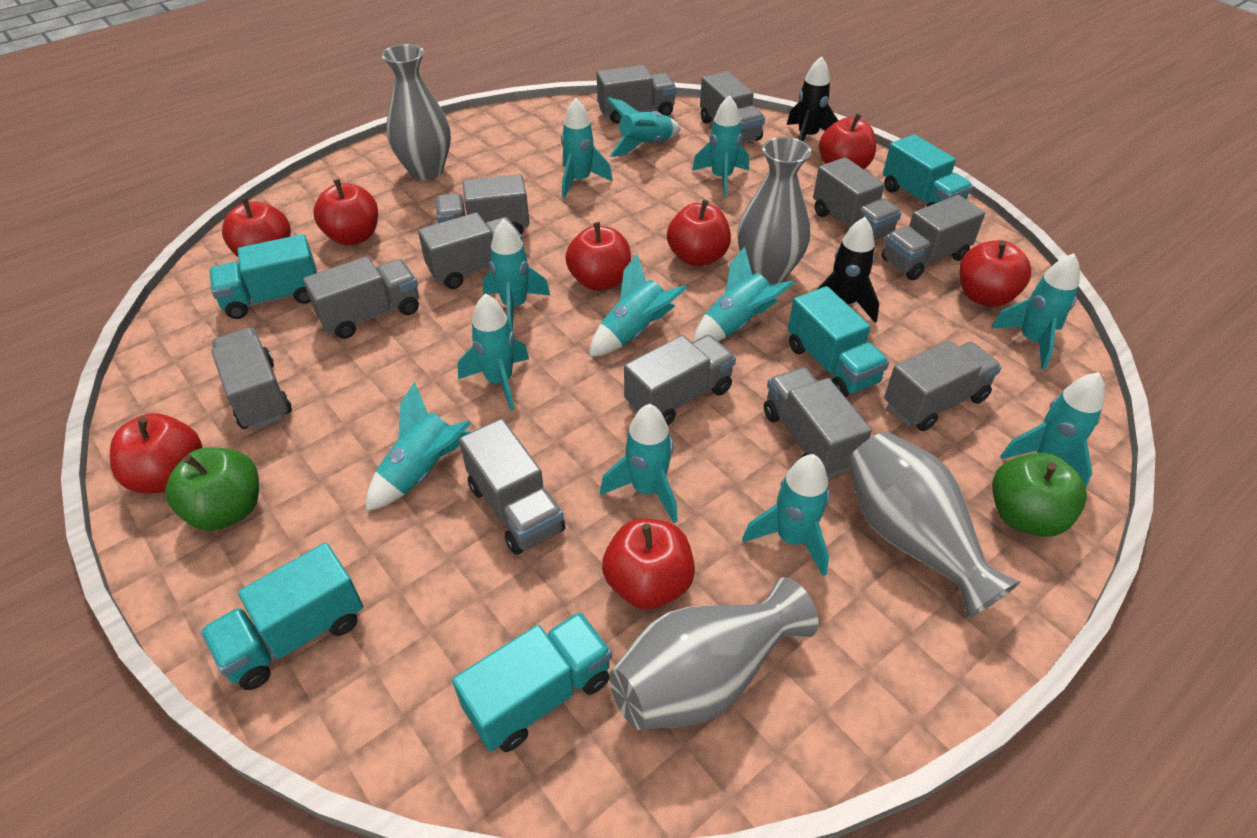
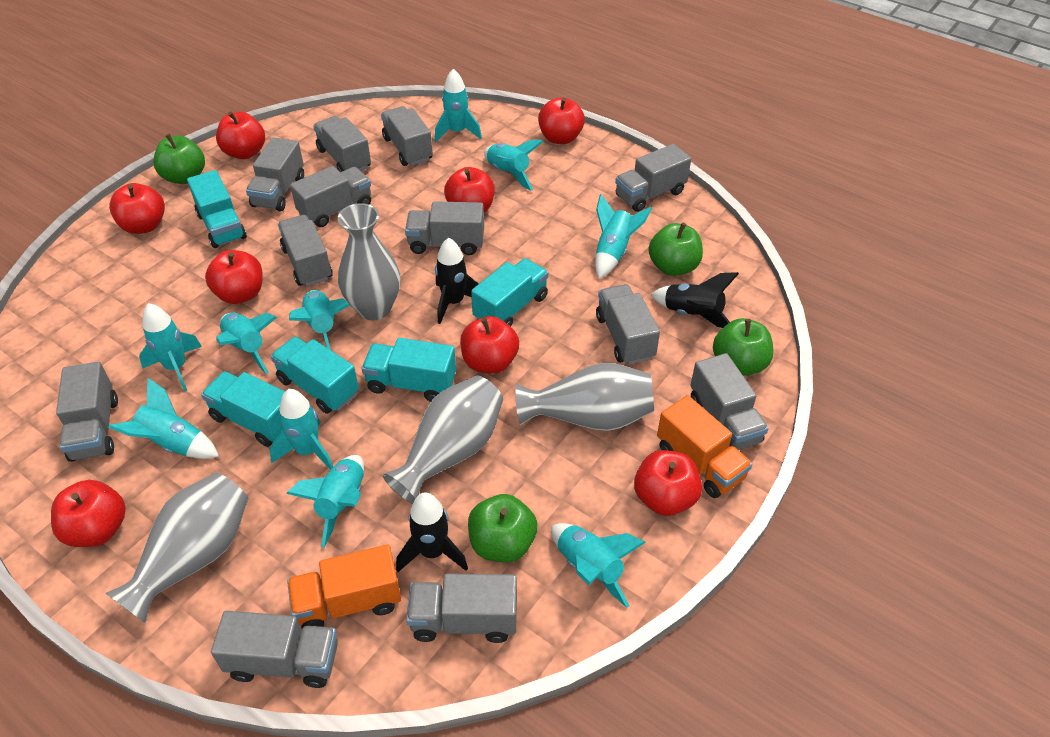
black rocket: [787,56,838,141] [816,217,879,323] = 2 -> [396,492,468,572] [435,238,478,324] [651,272,739,328] = 3
green apple: [165,448,259,531] [992,453,1087,537] = 2 -> [153,134,205,184] [468,494,537,563] [648,223,703,276] [713,318,773,376] = 4
orange truck: none = 0 -> [287,545,401,628] [657,395,753,498] = 2
turquoise rocket: [366,382,471,511] [458,293,529,411] [483,219,551,331] [561,98,613,198] [589,254,687,357] [600,404,678,523] [607,97,681,157] [692,95,749,197] [693,247,795,342] [742,454,830,576] [991,253,1080,370] [1000,372,1105,487] = 12 -> [108,378,219,459] [139,303,202,391] [216,312,277,374] [270,389,333,470] [286,455,364,547] [289,290,350,350] [435,69,482,142] [484,139,544,191] [551,523,646,608] [595,194,652,279] = 10

